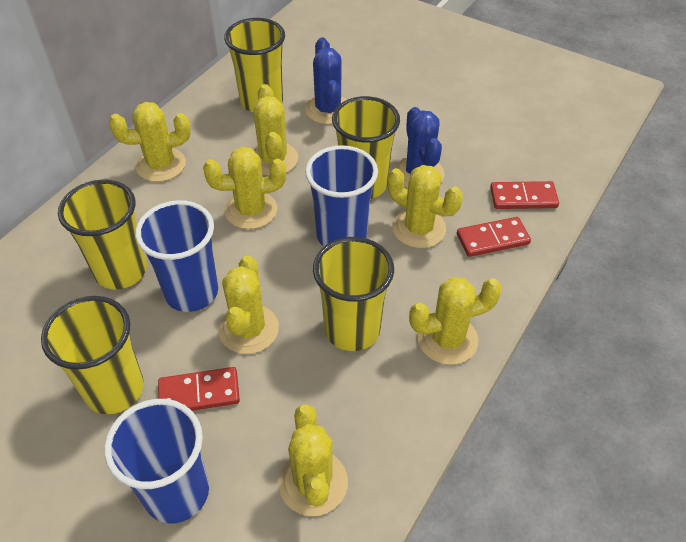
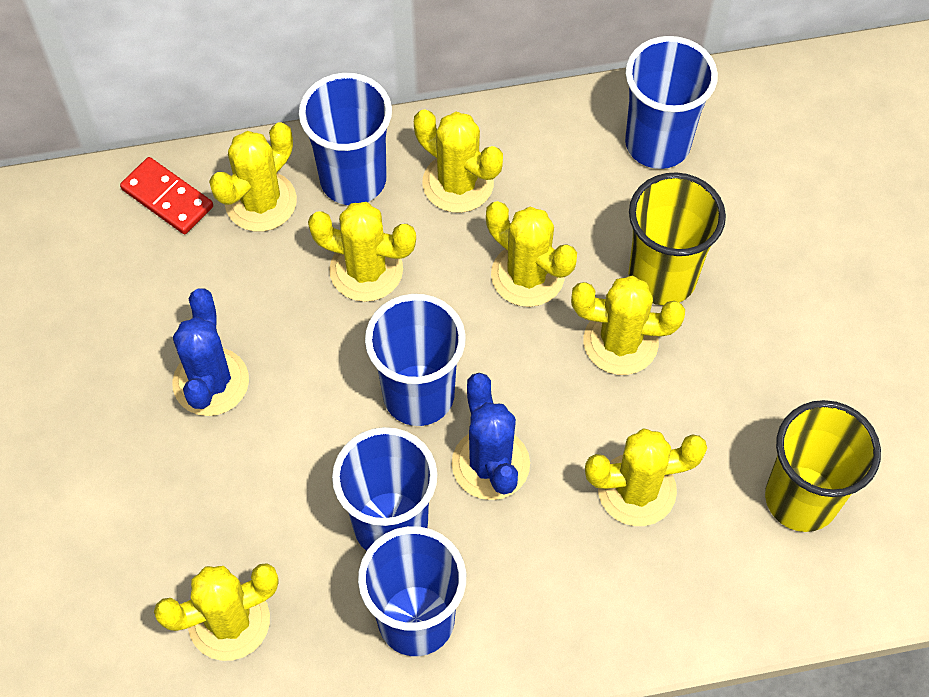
blue cup: [104,399,209,523] [135,200,218,312] [305,145,378,247] = 3 -> [299,73,392,205] [332,427,437,551] [358,526,466,656] [365,294,466,426] [625,36,718,169] = 5
red domino: [158,367,240,411] [457,217,531,257] [490,181,559,209] = 3 -> [120,157,213,234] = 1
yellow cup: [41,296,144,414] [58,180,147,290] [224,18,285,112] [313,237,394,351] [332,96,400,199] = 5 -> [628,172,726,305] [765,400,881,532] = 2

